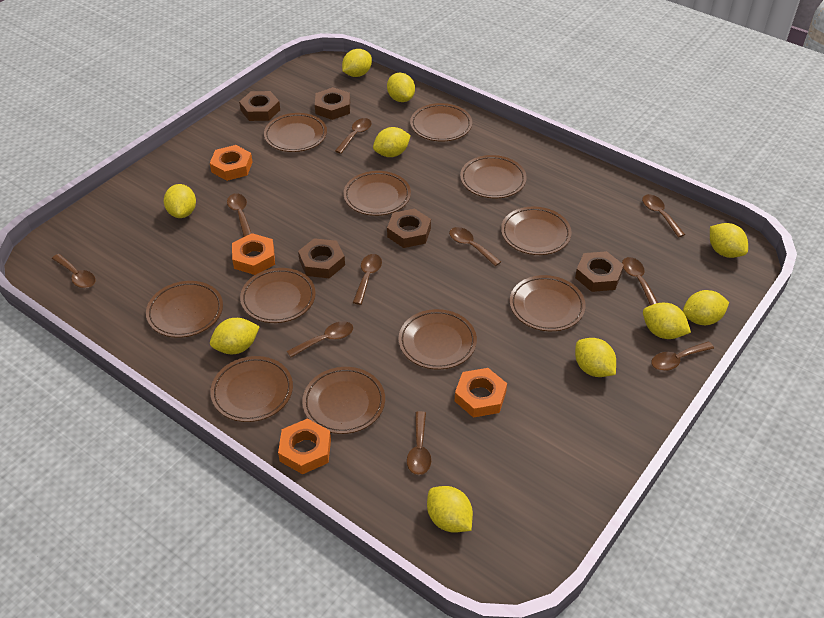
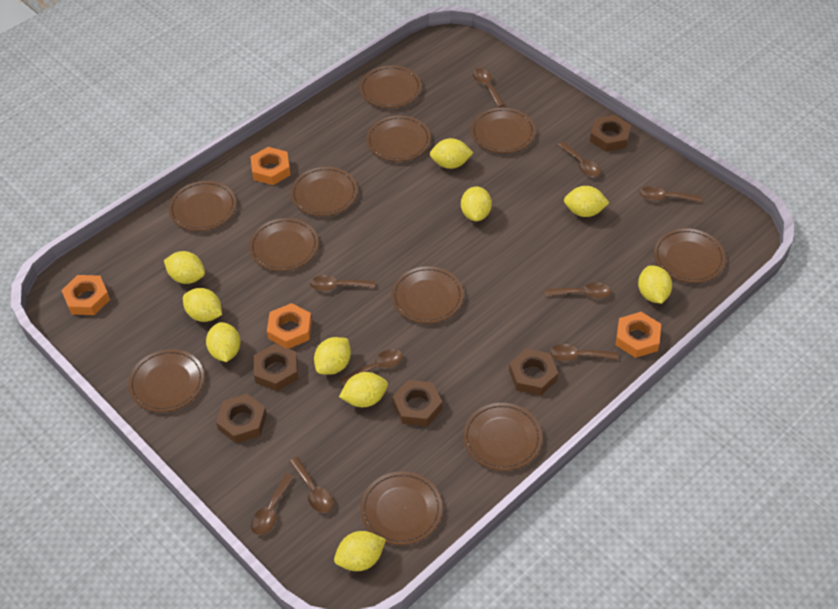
brown spoon: [52,254,96,288] [227,193,251,237] [287,321,353,358] [335,118,372,154] [353,254,382,305] [407,411,431,475] [449,227,501,266] [622,257,658,306] [642,194,685,237] [651,341,714,371] = 10 -> [251,473,294,535] [289,457,333,513] [310,275,375,291] [340,349,403,387] [473,68,505,107] [545,282,611,299] [550,344,618,361] [558,141,601,177] [639,186,702,203] = 9

